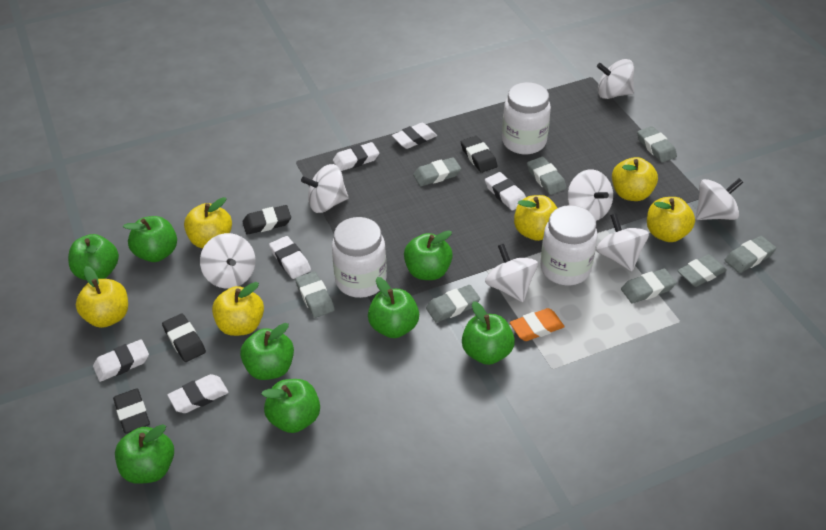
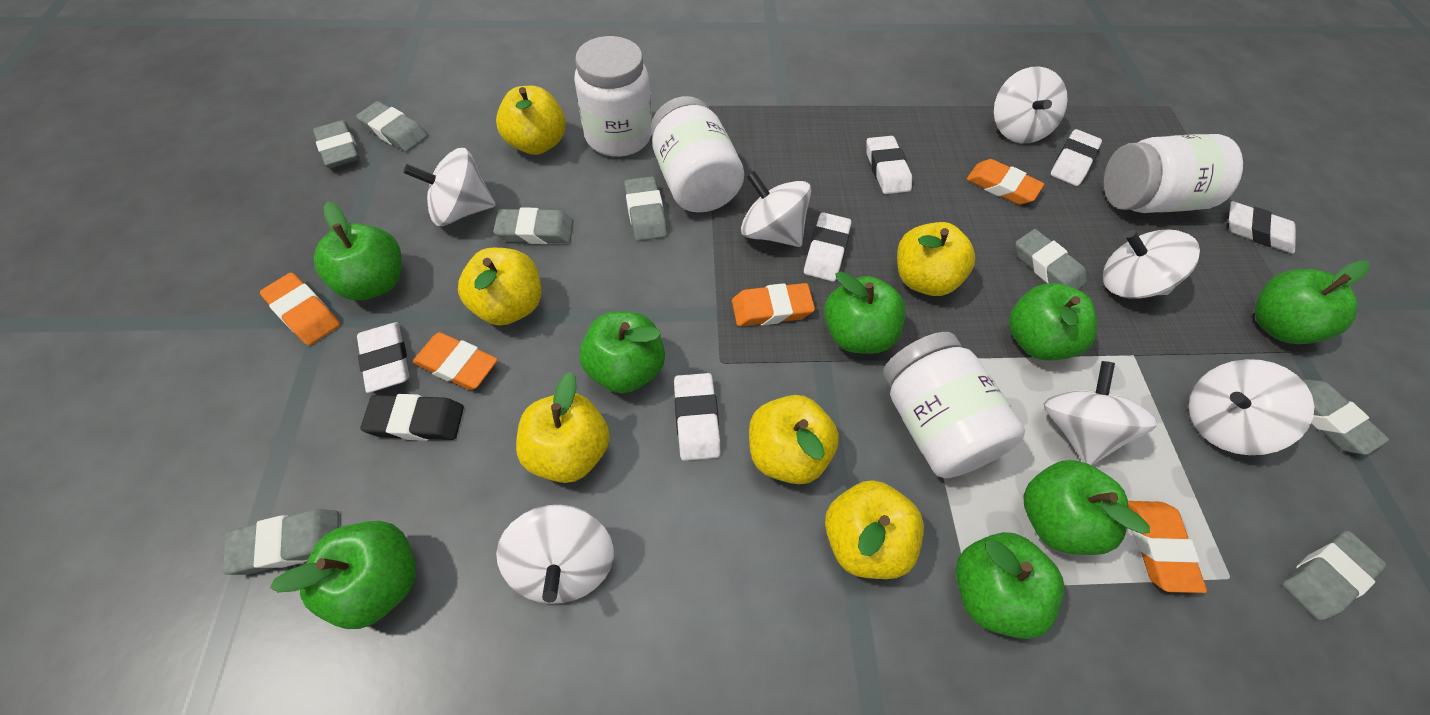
black eraser: [113,389,150,434] [162,314,206,362] [242,205,291,235] [461,136,498,173] = 4 -> [360,394,464,441] = 1
orange eraser: [510,308,565,341] = 1 -> [260,273,340,346] [413,332,498,390] [732,283,815,326] [967,159,1044,205] [1128,501,1207,593] = 5
white jar: [332,217,387,298] [502,82,551,154] [540,205,598,285] = 3 -> [574,36,652,157] [651,96,744,212] [883,332,1025,478] [1104,134,1243,213] = 4

